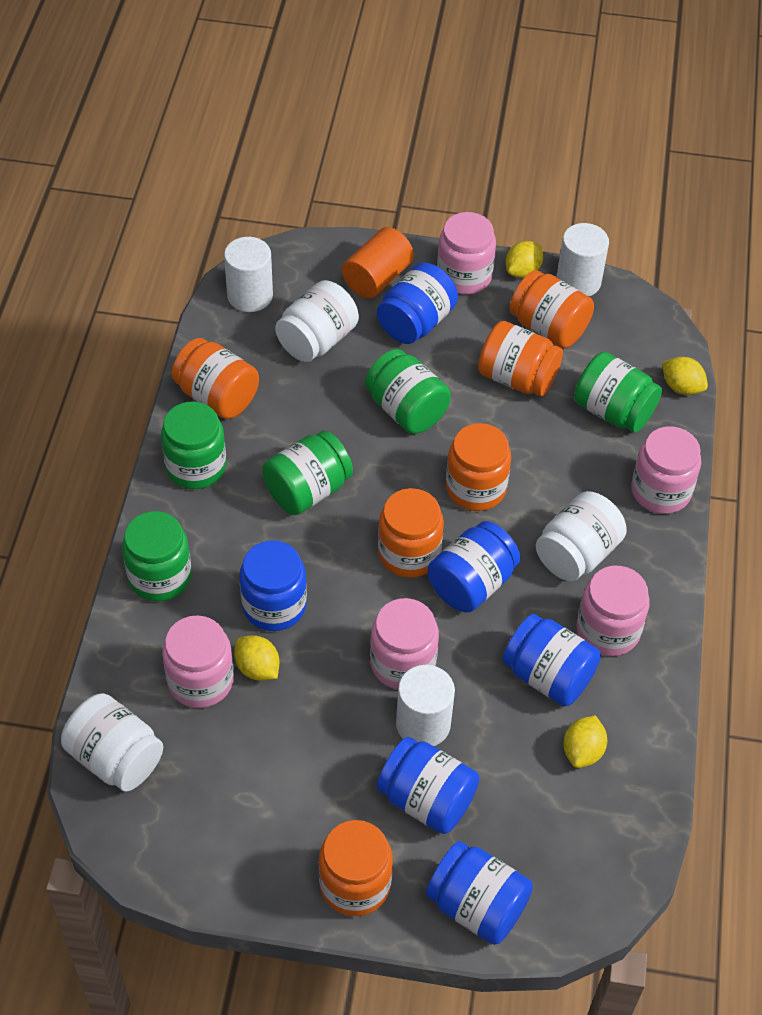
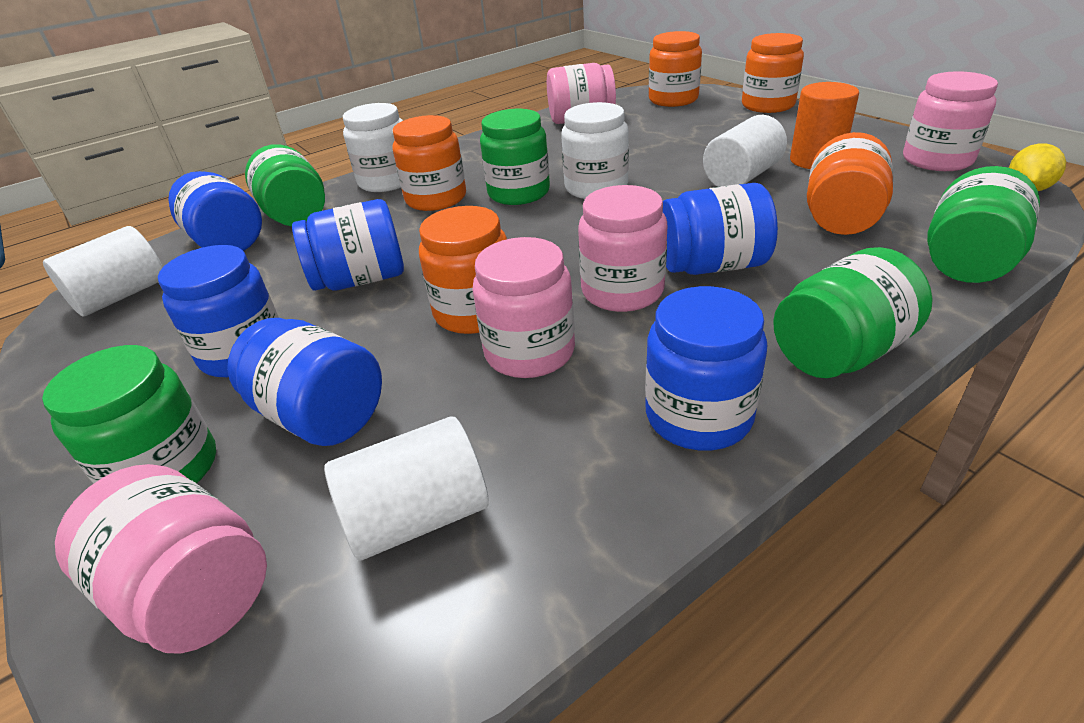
orange jar: [172,338,259,419] [319,820,393,916] [378,488,444,578] [446,423,511,511] [478,321,563,396] [510,270,594,348] = 6 -> [392,115,466,211] [419,206,507,334] [649,31,702,107] [742,33,804,113] [807,132,893,235] = 5
white jar: [61,693,163,792] [275,280,359,362] [536,491,627,581] = 3 -> [343,103,403,192] [561,102,629,199] = 2
yellow lemon: [234,635,279,681] [506,241,543,278] [563,715,607,768] [662,357,708,395] = 4 -> [1009,143,1066,191] = 1

